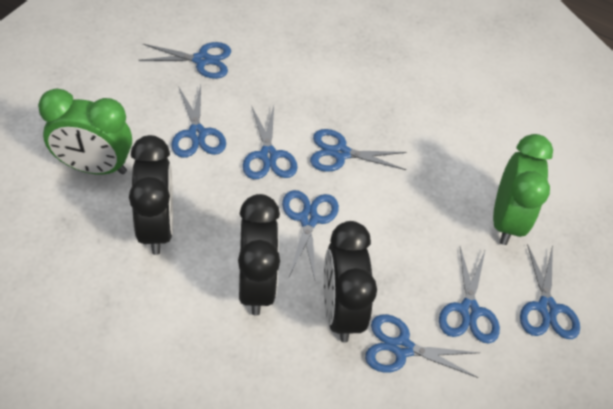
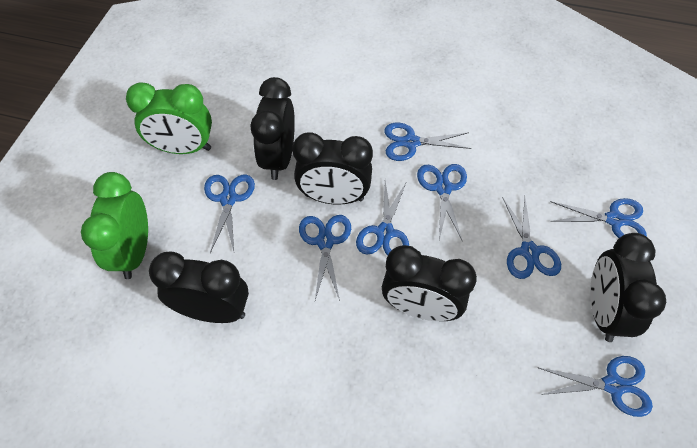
black clock: [129,135,173,255] [238,194,280,316] [324,221,377,342] = 3 -> [149,252,249,323] [250,77,295,180] [292,132,373,205] [382,245,477,321] [590,233,666,342] = 5

